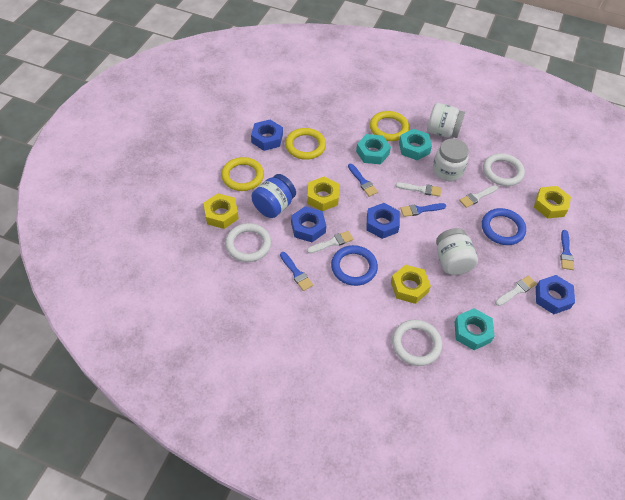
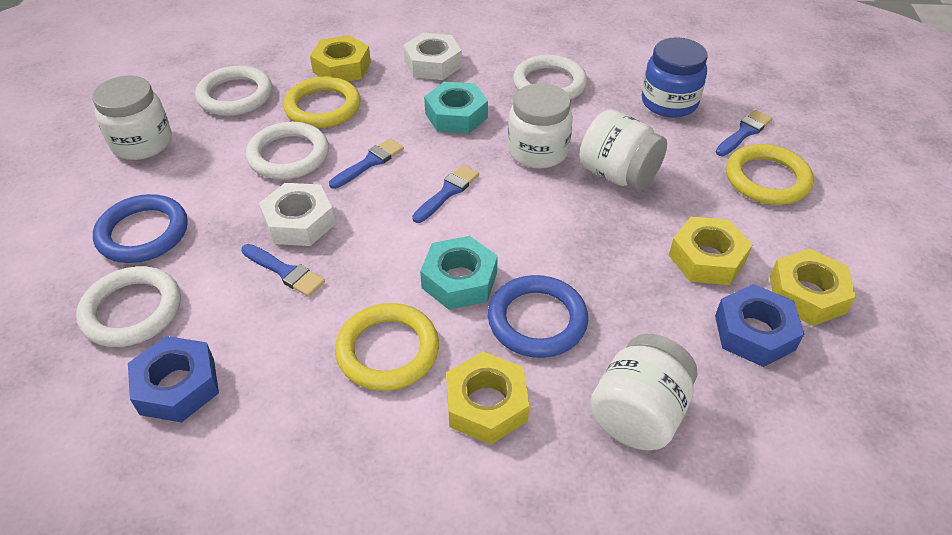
blue nut: [251,120,283,151] [291,206,326,242] [366,203,400,239] [536,275,575,314] = 4 -> [128,336,219,422] [715,284,804,367] = 2
turquoise nut: [356,134,391,165] [399,129,432,160] [455,308,495,350] = 3 -> [420,236,498,310] [424,82,488,134] = 2
white brush: [307,231,353,254] [395,182,441,197] [459,185,498,208] [495,275,537,306] = 4 -> none = 0
white jar: [427,103,465,138] [433,139,469,181] [436,228,478,275] = 3 -> [92,76,172,160] [508,83,573,169] [580,109,667,190] [590,334,698,450] = 4
white nut: none = 0 -> [259,183,335,246] [403,33,462,80] = 2
white ring: [225,223,271,262] [392,320,442,366] [483,153,525,186] = 3 -> [76,266,181,347] [195,66,272,116] [246,122,329,180] [513,55,587,100] = 4

